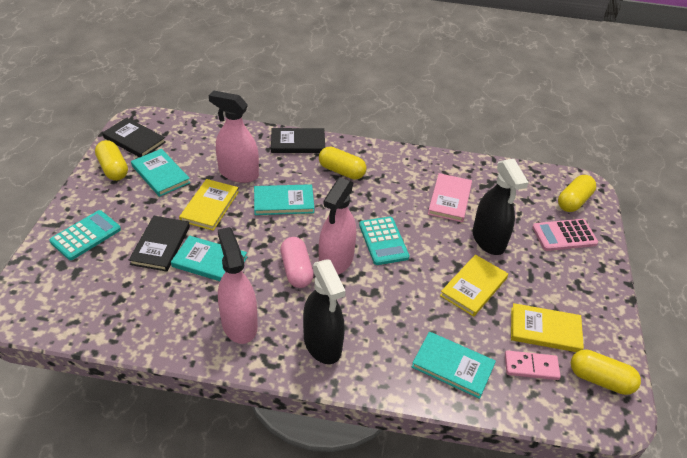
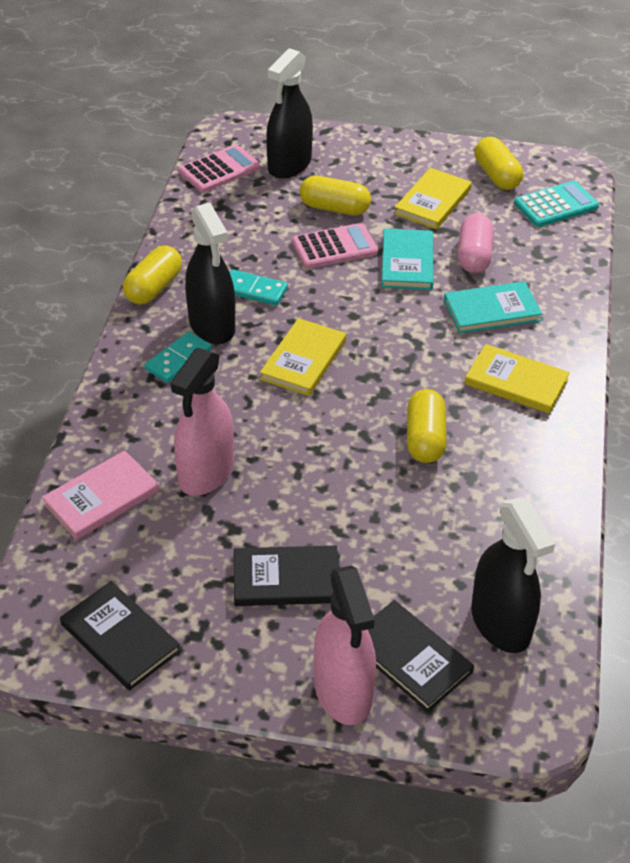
black spray bottle: [303,260,346,364] [473,159,529,255] = 2 -> [185,203,235,344] [266,48,313,179] [471,498,555,653] = 3
pink calculator: [532,219,598,251] = 1 -> [179,144,261,193] [292,223,378,269] = 2
pink domino: [505,350,561,380] = 1 -> none = 0
pink spray bottle: [208,90,259,183] [218,227,258,344] [319,178,356,275] = 3 -> [170,348,234,496] [314,566,376,725] = 2
turquoise book: [131,149,190,197] [171,235,247,281] [254,184,314,215] [412,332,496,399] = 4 -> [382,229,434,290] [444,281,542,334] = 2
turquoise calculator: [49,210,121,260] [359,217,409,265] = 2 -> [514,181,599,227] = 1
turquoise domino: none = 0 -> [145,332,212,383] [230,269,288,306] = 2

